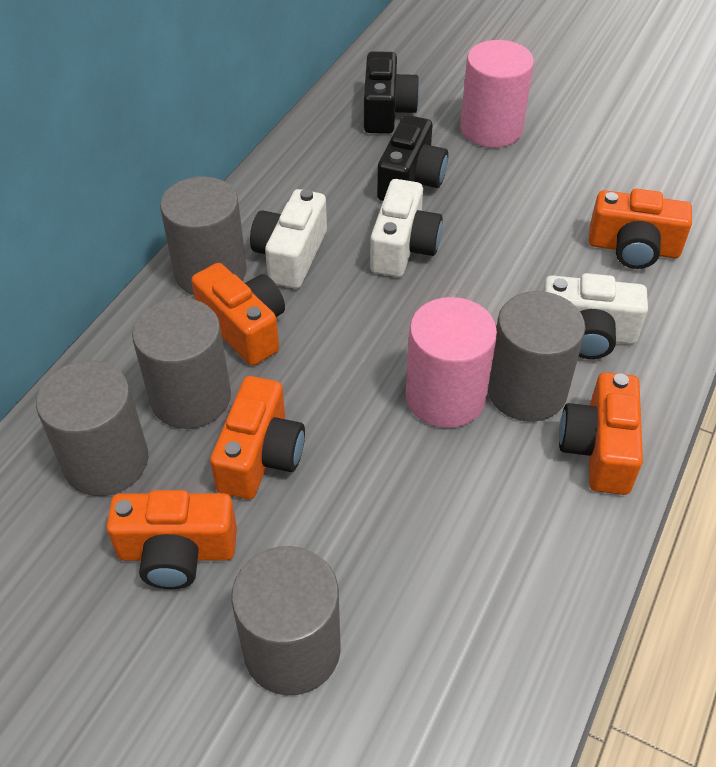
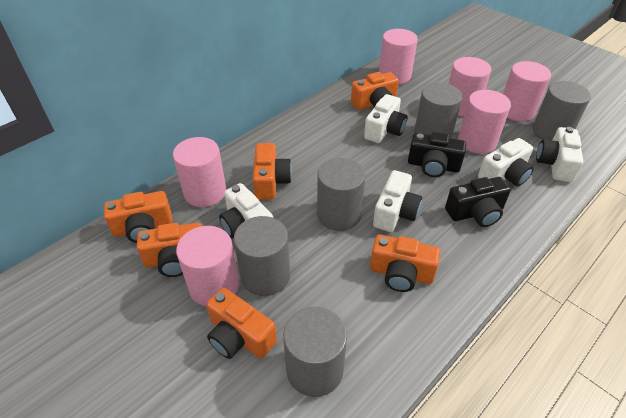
orange camera: [107,490,237,589] [191,263,285,366] [210,376,305,499] [559,372,643,495] [588,189,692,269] = 5 -> [104,191,173,243] [137,223,202,277] [206,288,277,359] [253,143,292,200] [351,72,399,110] [370,235,440,292] = 6
pink cylinder: [406,297,497,428] [460,40,534,148] = 2 -> [173,137,226,207] [176,226,239,307] [379,29,418,84] [449,57,491,117] [458,90,511,154] [503,61,551,122] = 6
white camera: [250,189,327,289] [370,179,443,277] [543,273,648,359] = 3 -> [219,183,273,238] [364,94,407,143] [373,170,422,232] [478,138,534,186] [536,127,583,182] = 5

